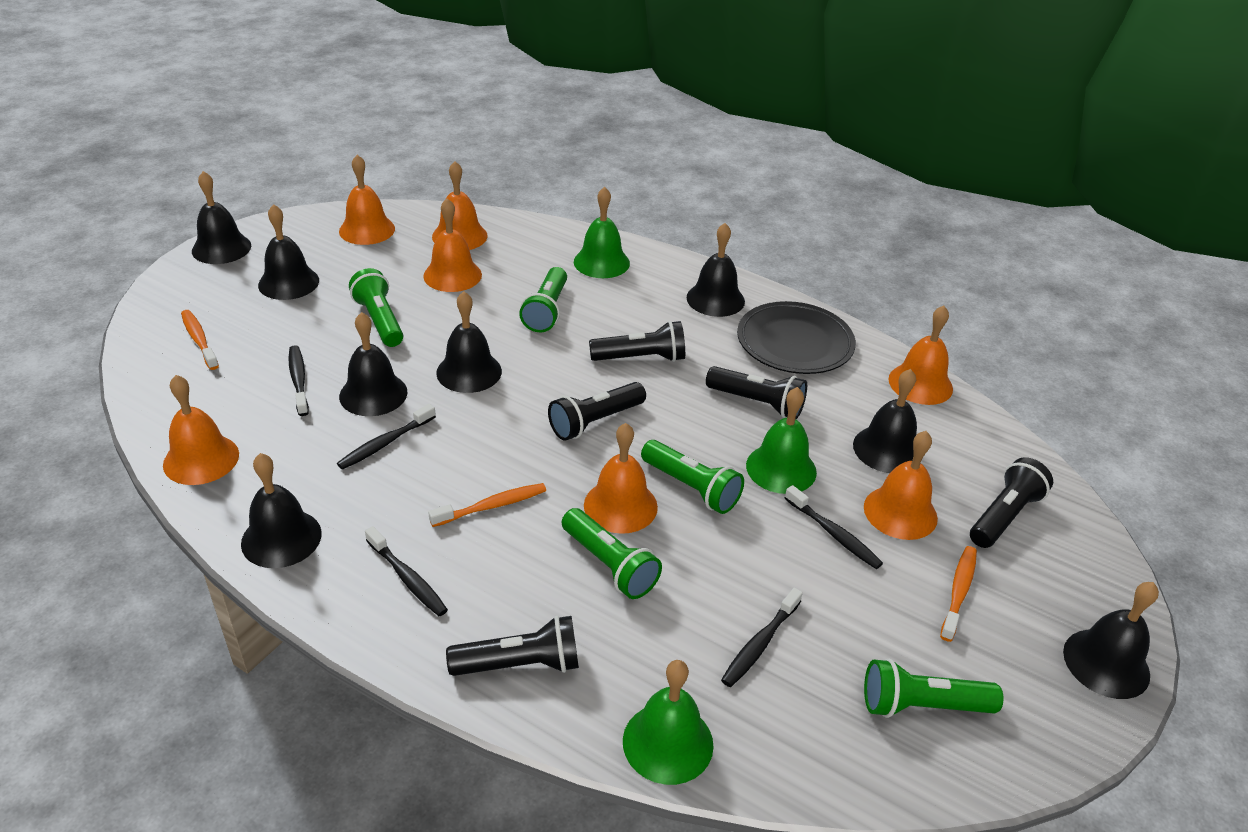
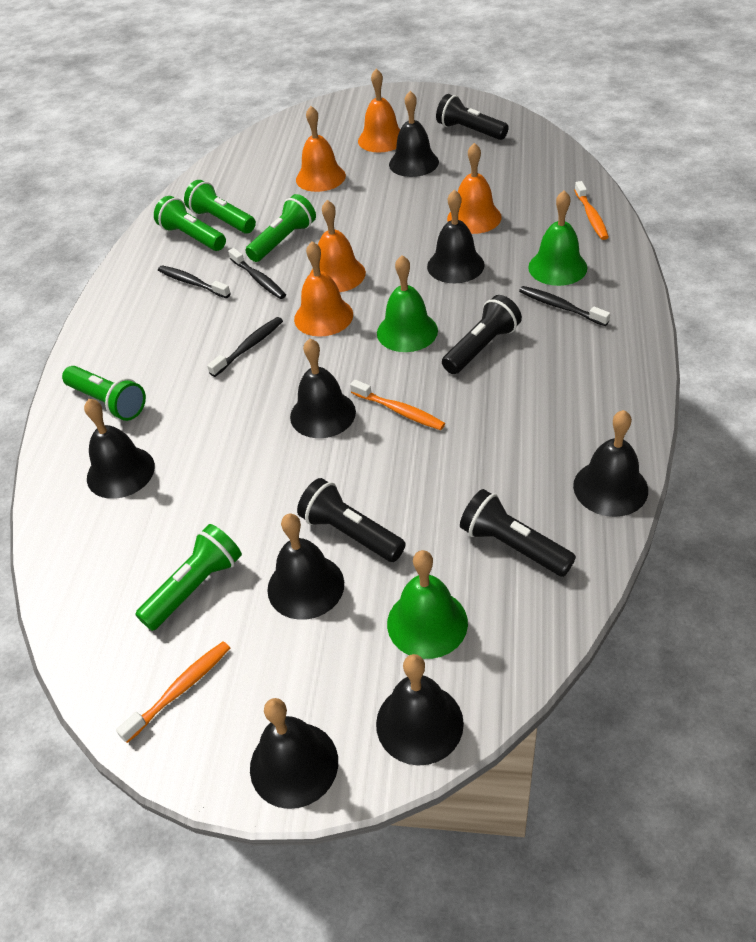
black flashlight: [446,616,579,676] [548,382,646,441] [589,321,685,362] [706,366,807,419] [970,457,1053,548] = 5 -> [297,478,406,562] [436,94,509,140] [442,295,522,374] [460,489,576,577] = 4
black plate: [737,301,856,374] = 1 -> none = 0
black toothbrush: [288,345,309,416] [337,404,436,470] [365,526,448,616] [721,588,803,687] [785,485,883,569] = 5 -> [158,265,231,298] [207,317,283,377] [228,248,286,299] [519,286,610,326] = 4
orange bell: [163,375,239,485] [339,155,395,245] [423,198,482,292] [432,161,487,250] [584,423,658,534] [864,431,938,540] [888,306,953,405] = 7 -> [294,241,353,337] [296,106,346,192] [311,200,366,292] [358,69,400,153] [447,143,502,234] = 5

